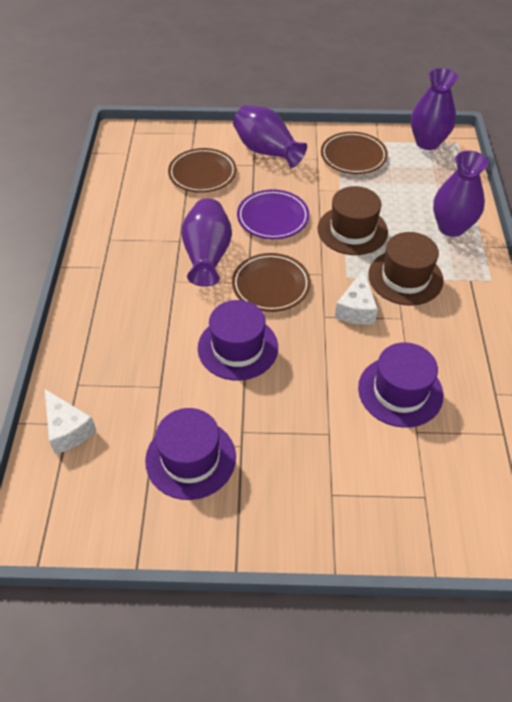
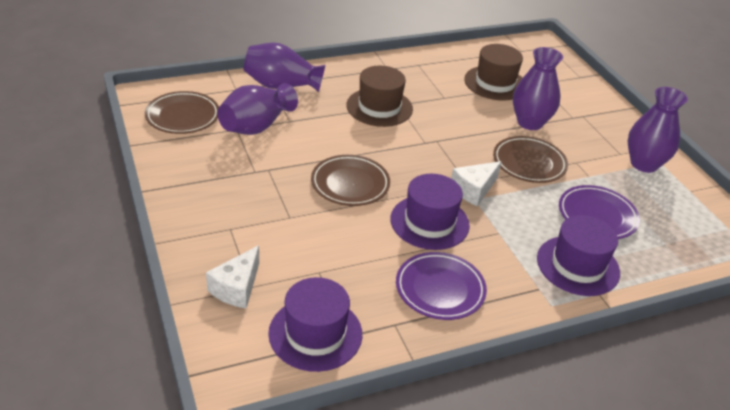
purple plate: [237,189,309,239] = 1 -> [396,252,487,320] [559,185,640,239] = 2

